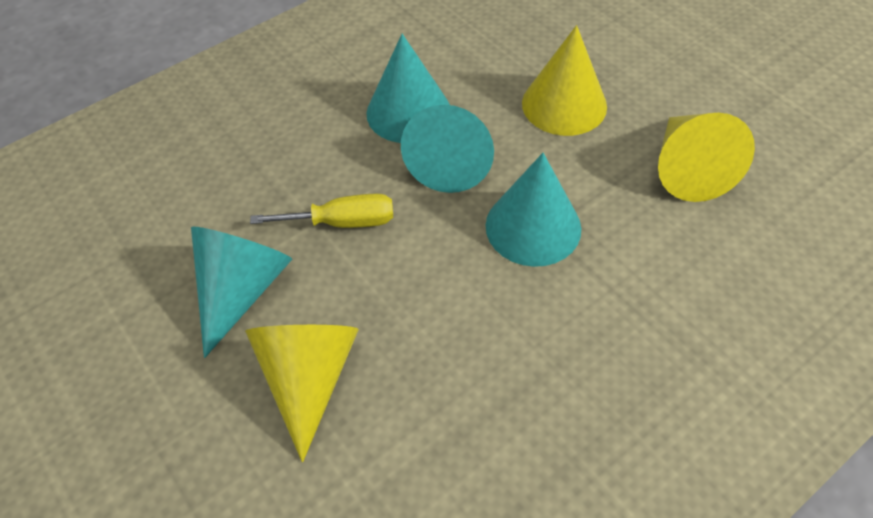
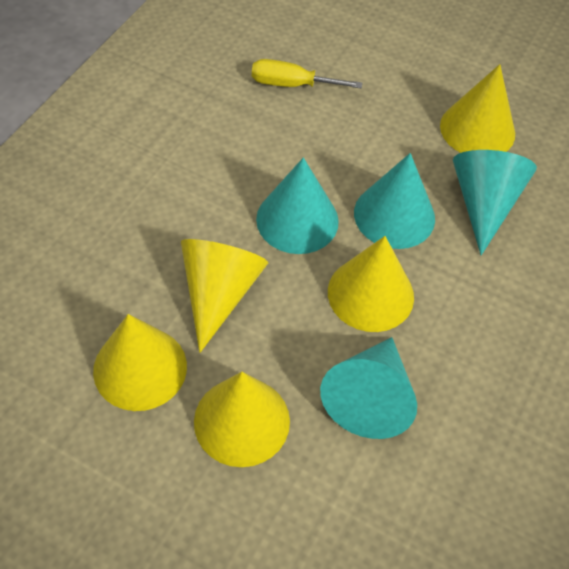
yellow cone: [245,325,359,462] [522,25,607,136] [658,113,755,202] = 3 -> [93,314,187,411] [181,239,268,353] [194,372,290,467] [328,236,414,332] [440,64,515,153] = 5

